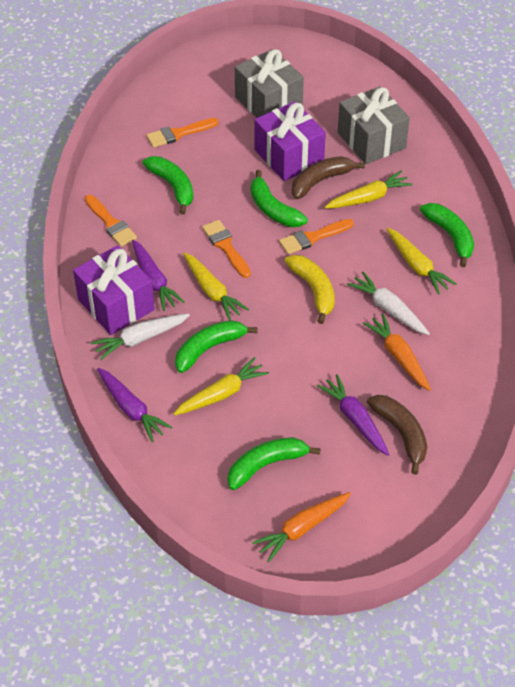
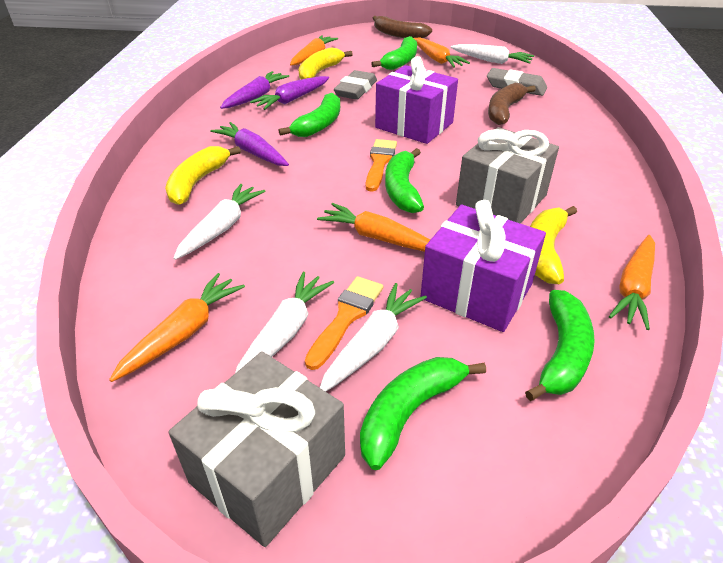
grey eraser: none = 0 -> [334,70,377,100] [487,68,547,96] = 2
orange brush: [85,195,137,247] [146,118,219,148] [202,220,251,278] [279,219,354,255] = 4 -> [305,276,383,370] [366,139,397,192] = 2
orange carrot: [252,492,351,562] [363,314,431,391] = 2 -> [109,273,245,382] [290,35,338,66] [317,203,430,252] [414,38,470,68] [609,235,655,330] = 5
white carrot: [91,314,190,360] [347,272,430,335] = 2 -> [173,184,265,260] [235,272,334,373] [320,283,427,392] [451,44,534,64] = 4
yellow banana: [285,255,335,324] = 1 -> [165,146,241,205] [298,47,353,79] [530,206,577,284] = 3
yellow carrot: [173,357,269,416] [183,252,249,320] [324,171,413,209] [387,228,456,295] = 4 -> none = 0

